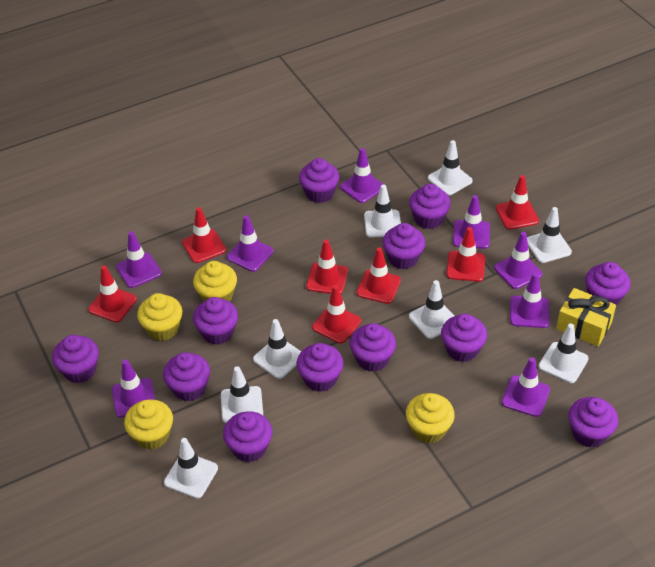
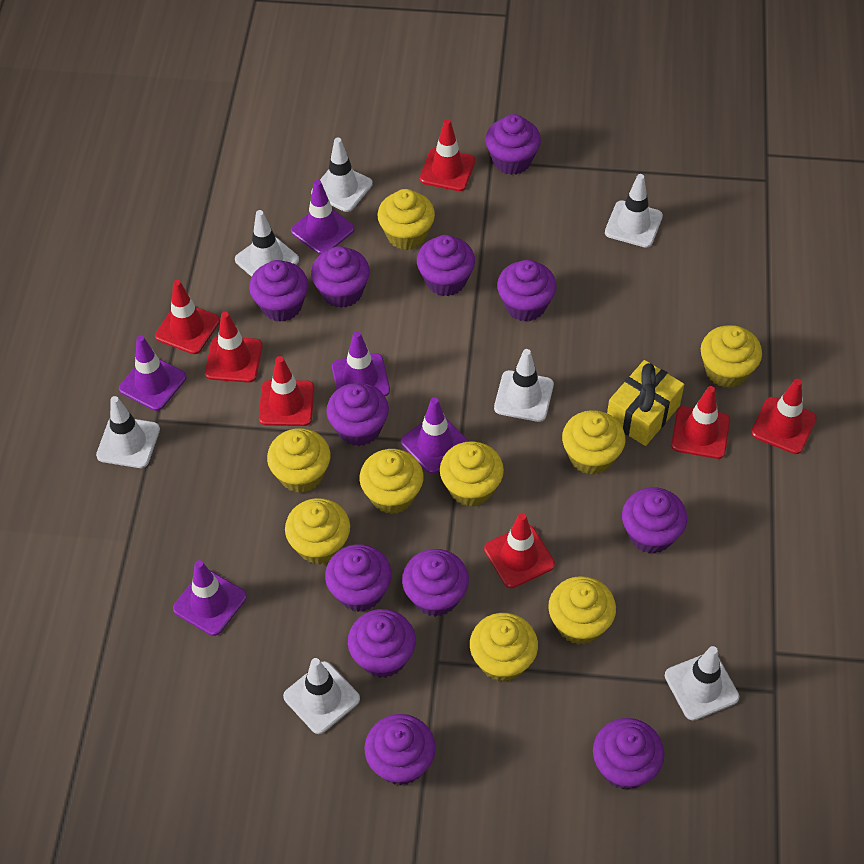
purple traffic cone: [112,359,155,417] [116,231,162,288] [227,215,274,272] [340,148,383,203] [453,195,490,249] [494,232,543,289] [502,357,550,417] [510,273,550,328] = 8 -> [119,336,186,411] [173,560,247,636] [291,180,355,255] [332,331,390,396] [401,397,469,474] = 5
white traffic cone: [164,438,218,498] [221,366,263,423] [253,319,301,379] [364,184,401,238] [409,280,454,339] [428,140,473,195] [527,207,572,263] [538,324,589,383] = 8 -> [96,396,160,468] [235,210,299,277] [283,658,360,734] [311,137,373,212] [494,349,554,422] [605,174,663,248] [665,646,739,721] = 7
yellow cupcake: [124,399,173,450] [137,293,182,341] [193,261,237,302] [406,393,455,443] = 4 -> [267,428,331,493] [285,498,350,564] [360,449,423,514] [378,189,435,250] [440,441,504,507] [470,613,538,682] [548,576,616,645] [562,410,625,475] [701,325,762,388] = 9

